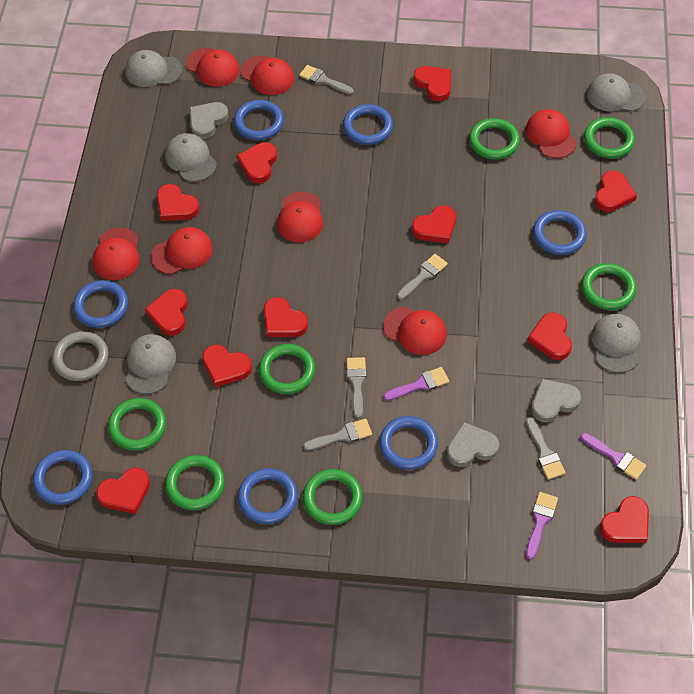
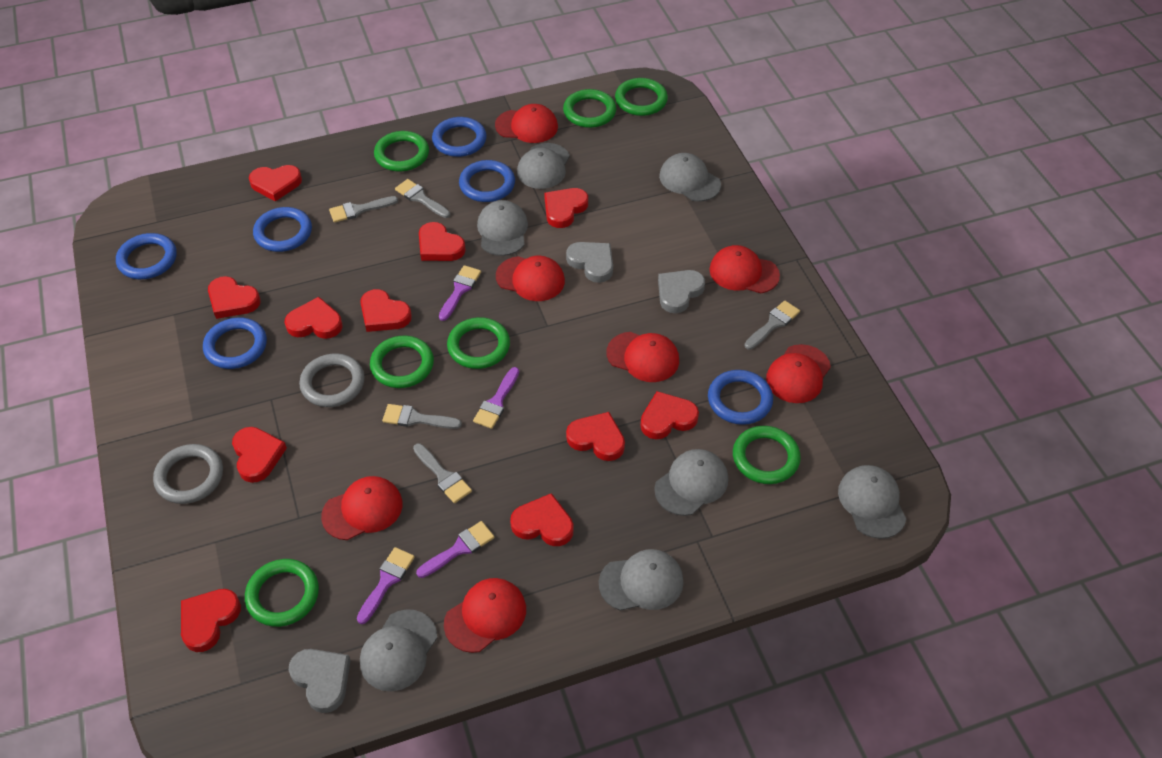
blue ring: [33,450,92,505] [73,280,128,328] [234,100,284,140] [238,468,298,524] [343,104,393,145] [379,416,438,470] [533,210,587,255] = 7 -> [116,233,177,279] [203,317,267,369] [253,207,312,252] [432,117,487,157] [459,160,515,202] [708,370,773,425] = 6
grey cap: [125,50,182,87] [126,334,176,394] [165,133,217,182] [587,73,646,112] [591,314,641,373] = 5 -> [360,609,437,691] [477,200,528,256] [517,143,570,189] [599,549,684,611] [654,449,728,516] [659,153,721,202] [838,465,906,539] = 7
grey ring: [52,331,109,381] = 1 -> [153,444,223,504] [299,353,365,407] = 2
purple brush: [383,367,449,401] [526,492,558,560] [580,433,646,480] = 3 -> [357,547,415,624] [416,521,494,578] [439,265,481,321] [473,367,519,429] = 4

